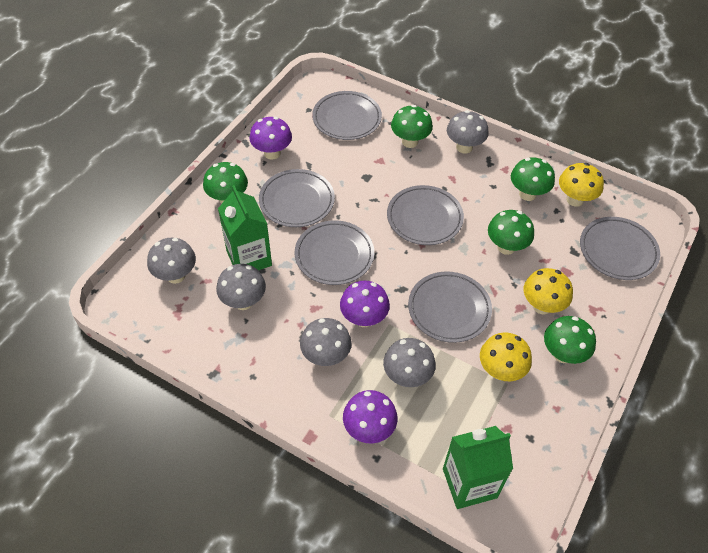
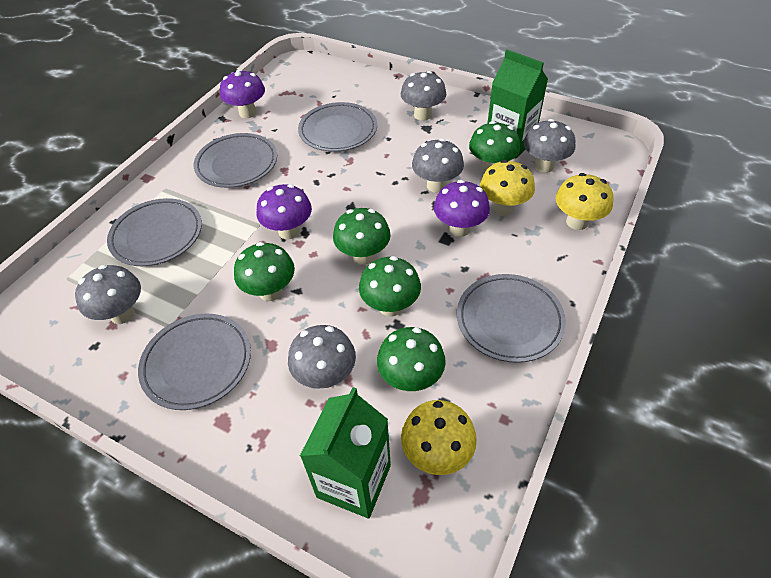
grey plate: [259,169,335,227] [295,220,374,285] [312,91,382,140] [387,185,464,245] [408,271,492,343] [580,217,660,280] = 6 -> [107,198,202,266] [138,314,251,410] [194,133,277,188] [298,102,377,152] [457,274,566,363] = 5

